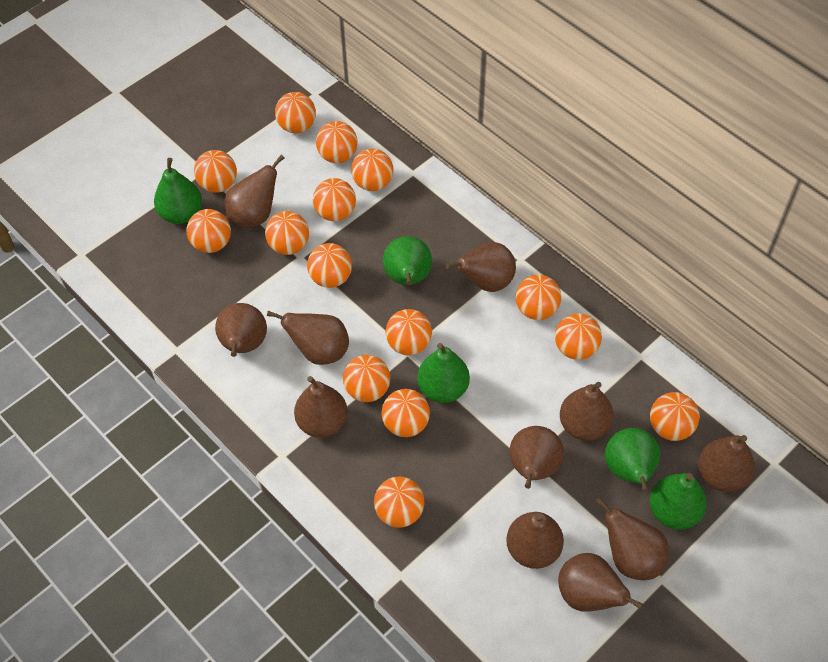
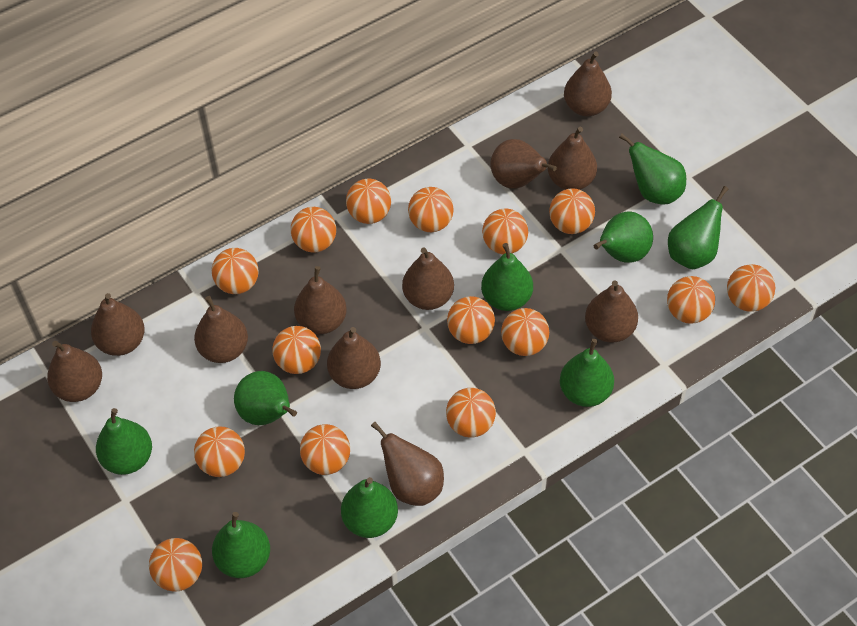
green pear: [154,158,202,224] [383,236,432,285] [417,343,470,403] [605,428,660,493] [649,473,707,530] = 5 -> [96,408,152,475] [212,512,270,578] [234,371,297,425] [341,477,398,538] [481,243,533,311] [560,339,614,407] [594,211,653,263] [619,134,686,204] [668,186,729,269] = 9

